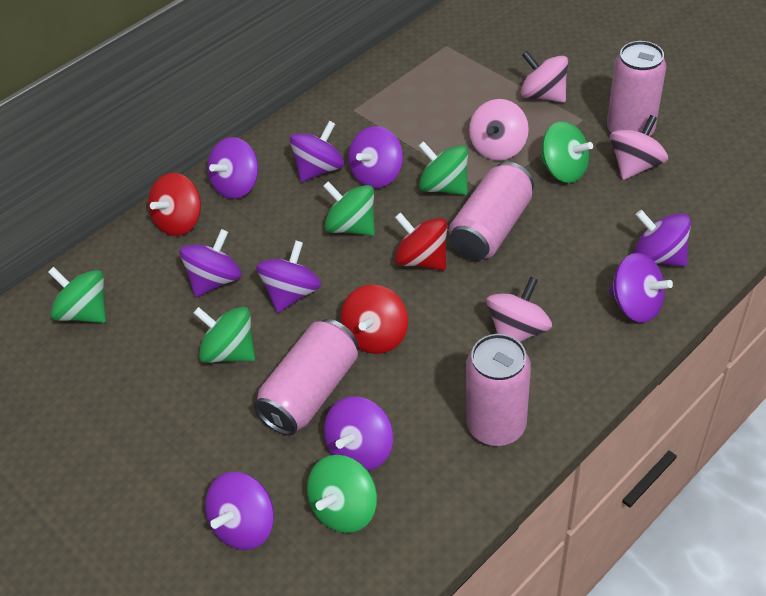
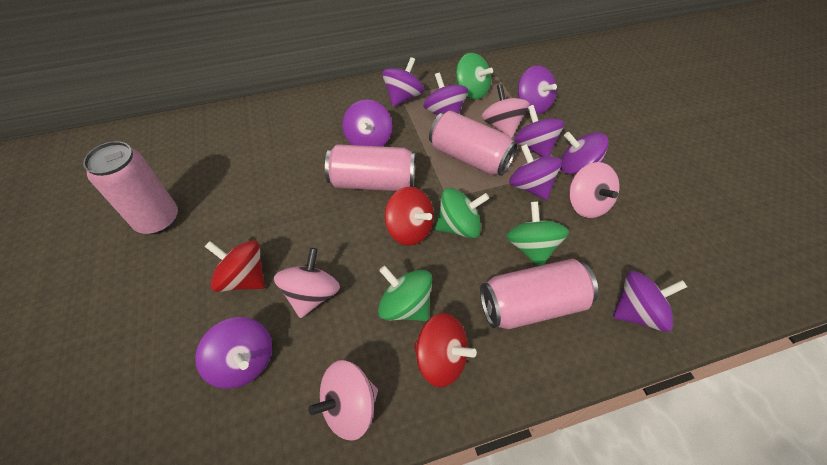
green spinning top: [48,267,106,323] [193,307,255,363] [307,455,377,533] [323,181,375,236] [419,141,468,195] [540,121,593,183] = 6 -> [378,266,432,321] [435,188,489,239] [456,53,493,99] [506,201,569,266] = 4

